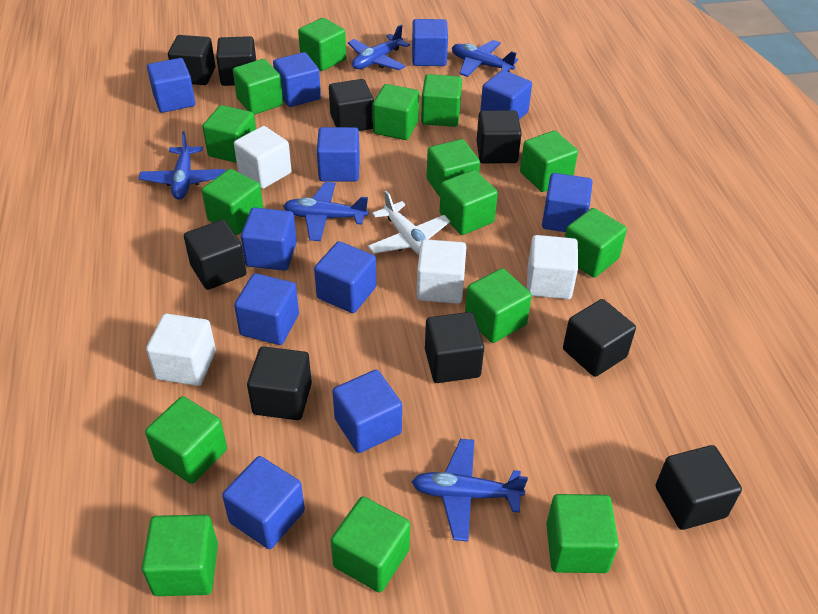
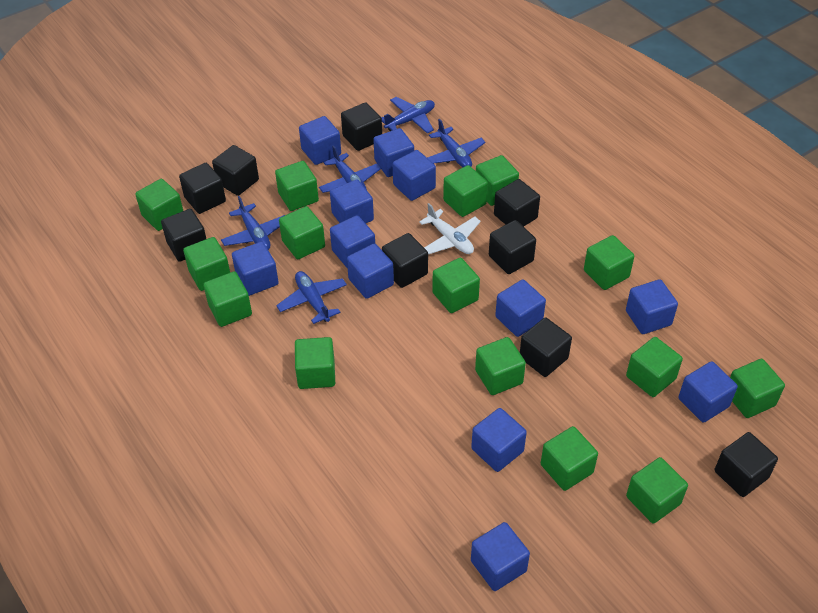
blue cube: [147,58,195,113] [222,456,305,549] [234,273,299,345] [241,207,297,271] [273,52,321,107] [314,241,376,313] [317,127,360,181] [332,370,402,453] [412,19,448,66] [480,70,532,119] [542,173,593,232] = 11 -> [232,242,279,296] [299,116,341,165] [330,180,374,223] [330,215,375,268] [347,243,394,299] [373,128,414,177] [393,150,436,201] [471,408,527,472] [471,522,530,591] [495,279,546,337] [626,279,678,334] [679,361,738,423] = 12
white cube: [146,314,216,386] [234,126,292,189] [417,239,466,304] [527,235,578,299] = 4 -> none = 0

